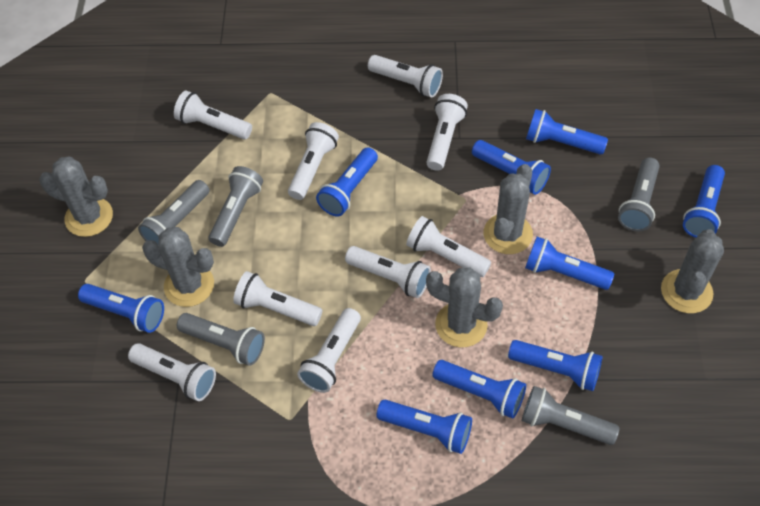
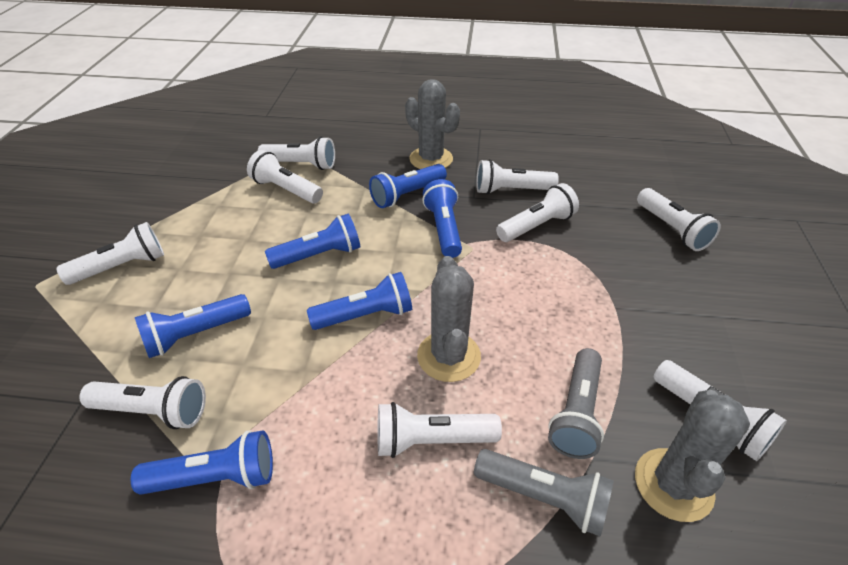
blue flashlight: [78,284,164,333] [316,147,378,216] [376,400,472,454] [433,360,526,418] [472,140,551,195] [508,340,603,391] [525,237,614,290] [526,109,608,155] [683,165,725,238] = 9 -> [131,430,273,495] [135,294,251,358] [265,214,360,269] [307,272,412,330] [369,164,447,208] [422,179,462,258] = 6
grey cactus: [39,157,113,237] [142,227,214,307] [426,268,503,347] [483,164,533,254] [661,229,724,313] = 5 -> [405,79,460,169] [417,256,481,382] [635,390,750,522] = 3
grey flashlight: [138,180,210,244] [177,313,265,366] [209,166,263,247] [522,386,619,445] [618,158,660,231] = 5 -> [474,449,614,537] [548,348,604,459] = 2

